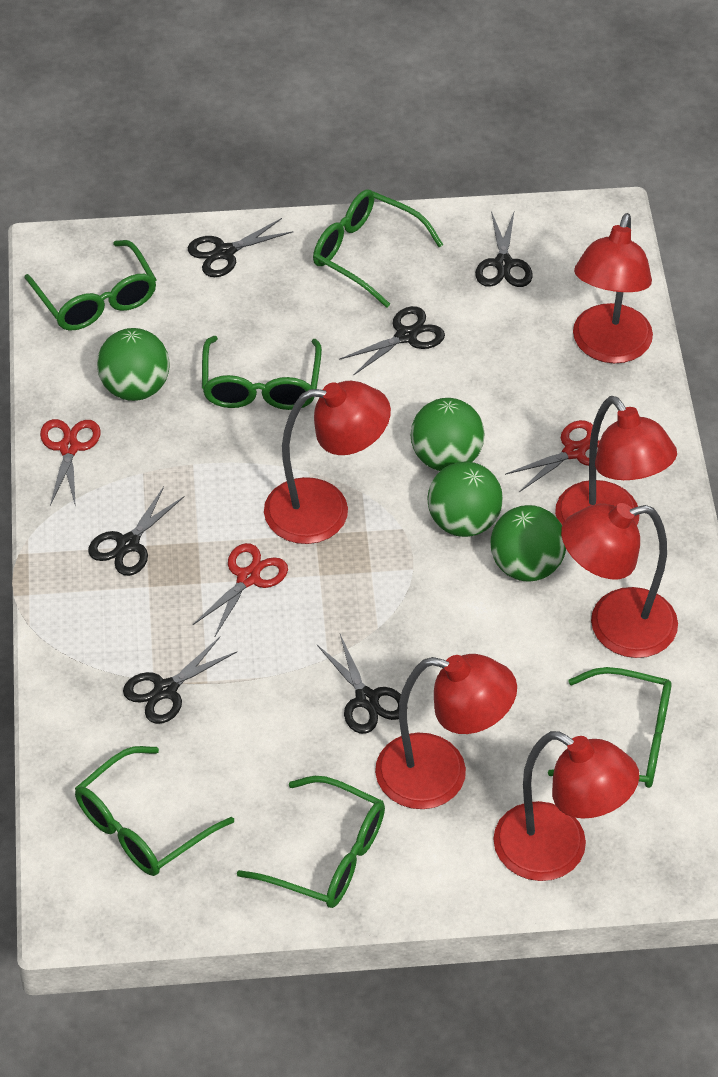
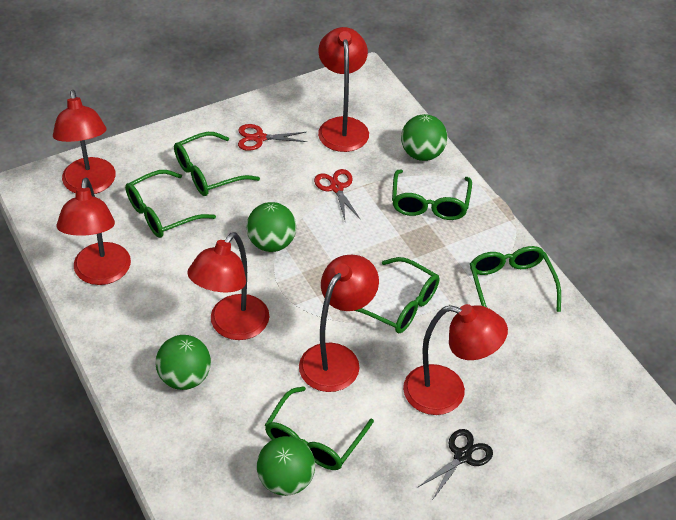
black scissors: [88,487,184,576] [123,637,237,724] [188,218,294,277] [317,634,408,734] [339,306,445,376] [475,211,533,287] = 6 -> [417,429,493,499] = 1
red scissors: [40,419,101,507] [193,543,288,638] [505,420,600,491] = 3 -> [238,124,307,151] [314,169,361,220] = 2

